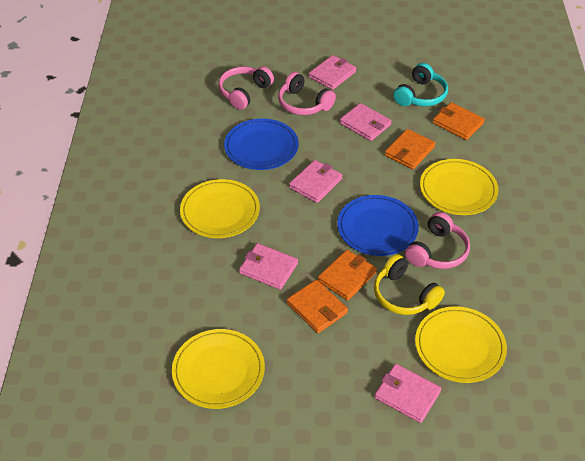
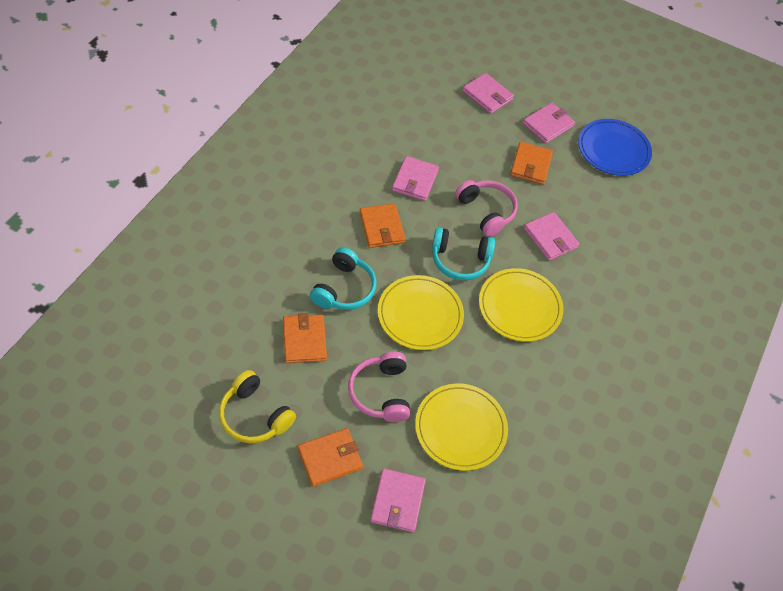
blue plate: [224,119,299,170] [337,195,419,256] = 2 -> [578,119,652,176] = 1
pink headphones: [219,66,274,110] [278,72,336,115] [405,212,470,269] = 3 -> [348,352,410,422] [455,180,518,237] = 2
turquoise headphones: [393,63,448,106] = 1 -> [310,247,377,310] [432,228,495,280] = 2
yellow plate: [172,329,265,409] [180,179,260,238] [415,306,507,383] [420,159,499,215] = 4 -> [378,275,464,350] [415,383,508,471] [479,268,563,342] = 3

